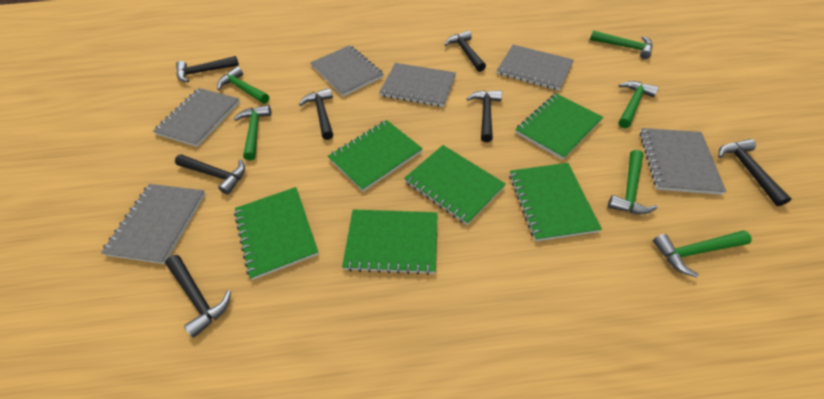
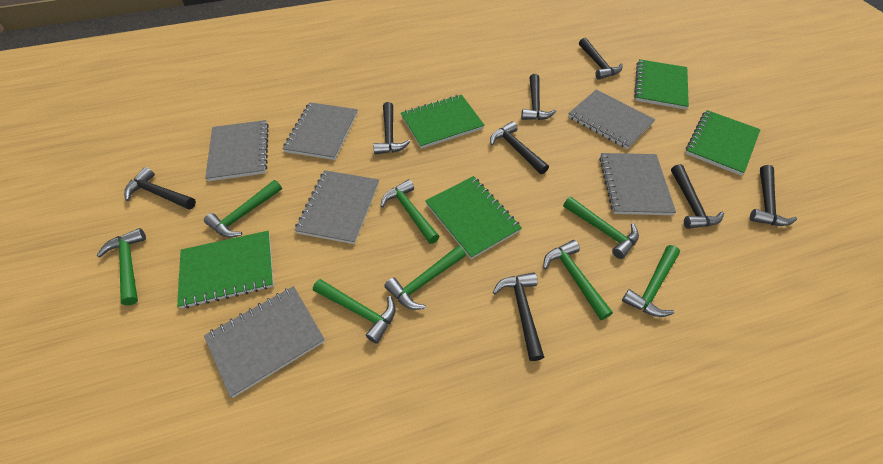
black hammer: [165,255,231,338] [175,154,245,195] [176,56,239,82] [299,88,333,140] [445,31,486,72] [467,90,502,142] [718,139,792,206] = 7 -> [124,167,196,210] [373,102,411,155] [490,121,549,174] [493,272,544,361] [521,74,556,120] [579,38,623,80] [671,164,724,229] [750,165,797,226] = 8
green hammer: [217,66,269,104] [234,105,272,161] [590,30,653,59] [608,150,657,214] [618,81,659,128] [653,230,752,277] = 6 -> [97,228,146,305] [204,180,282,237] [313,279,396,344] [381,179,440,244] [384,246,466,310] [543,240,613,320] [563,197,639,259] [622,245,680,317] = 8
green notebook: [234,187,319,280] [328,120,423,192] [342,209,438,275] [404,145,506,225] [509,163,602,241] [515,94,603,160] = 6 -> [177,231,274,308] [401,95,485,149] [425,176,522,259] [634,59,689,110] [686,110,761,176] = 5

